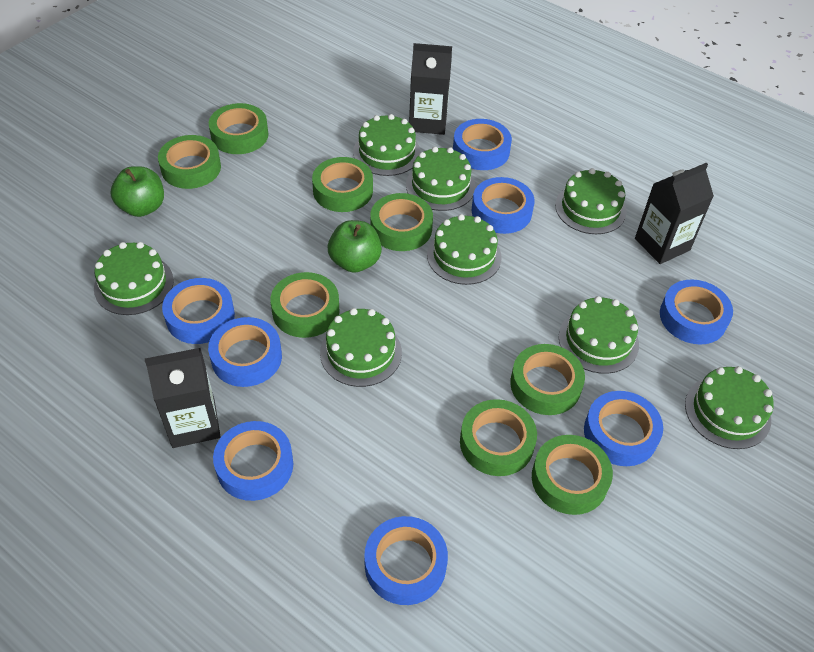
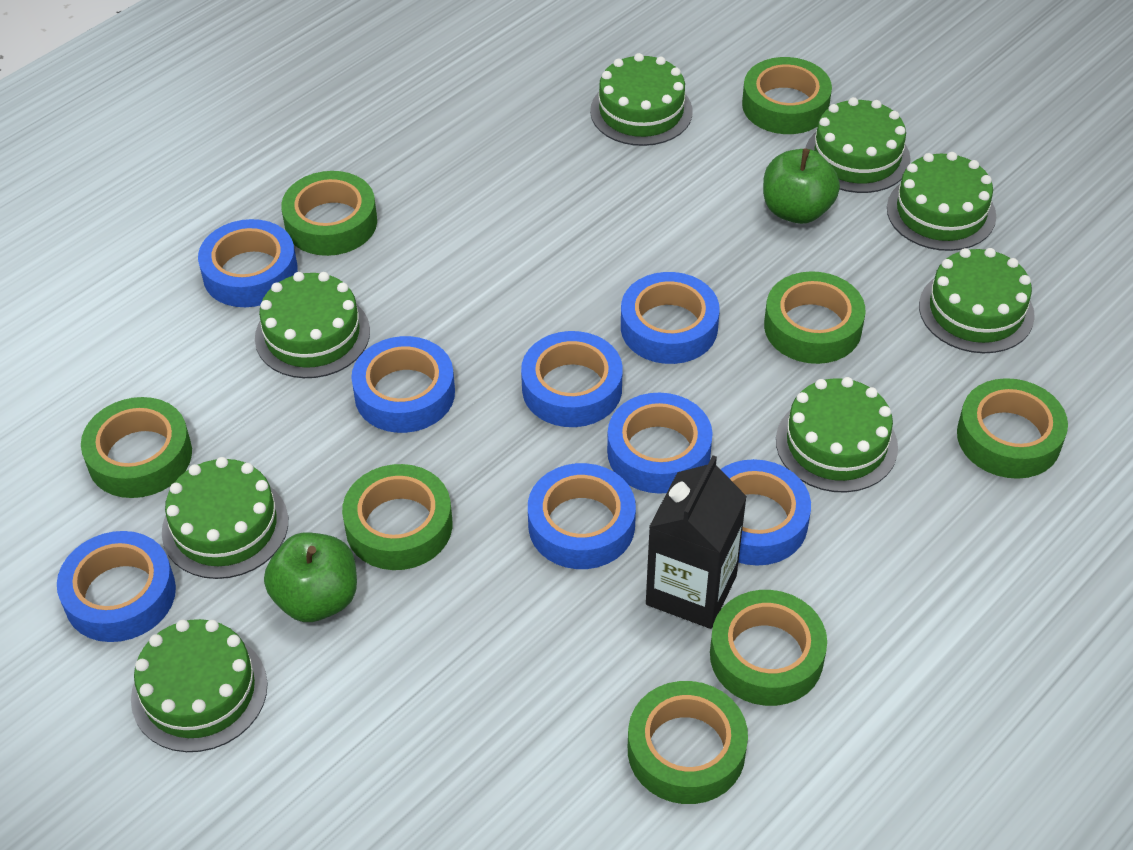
black carton: [145,348,221,448] [409,43,452,135] [635,163,714,264] = 3 -> [646,455,747,629] = 1

